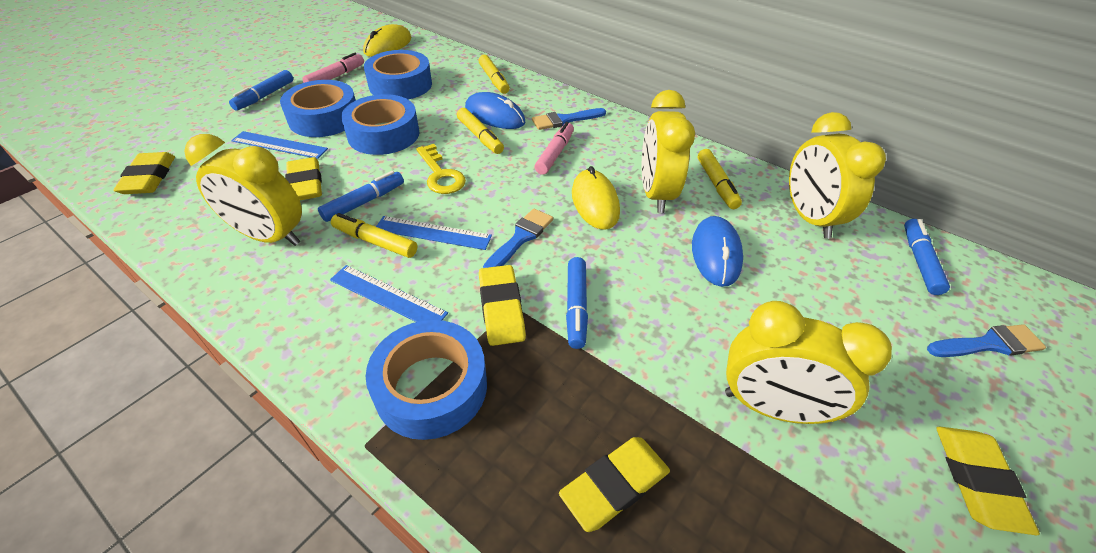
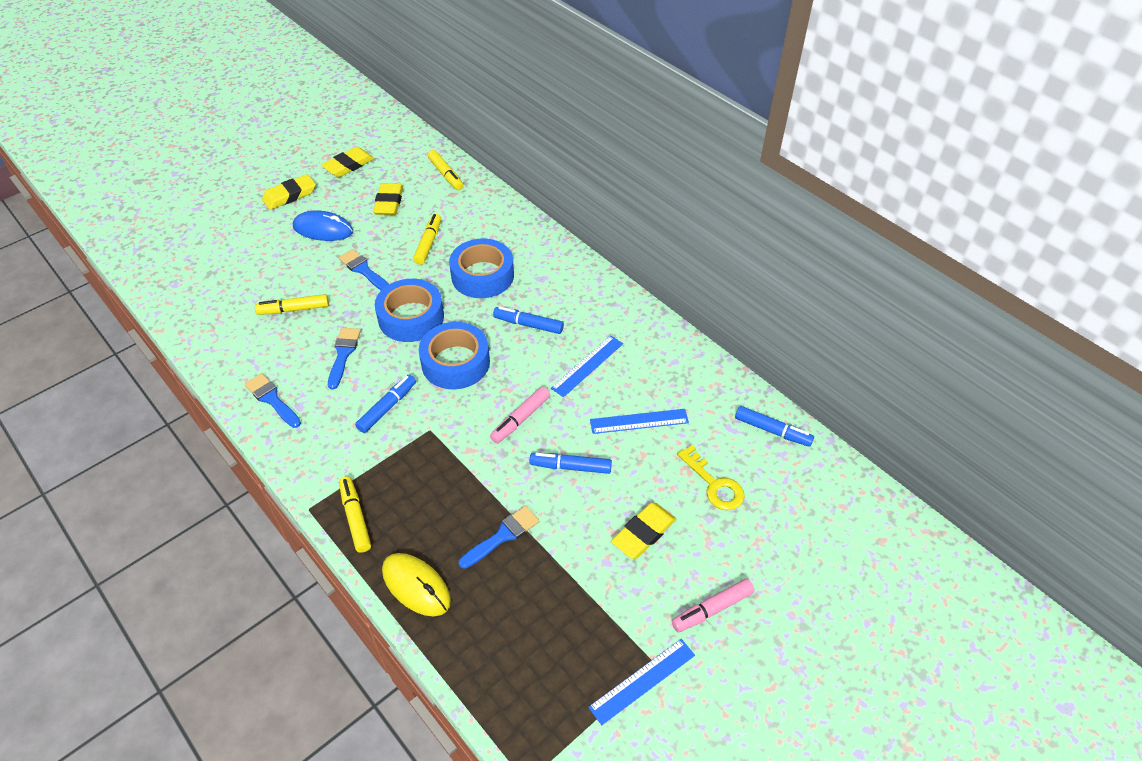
blue brush: [483,208,553,268] [532,108,606,130] [927,324,1046,357] = 3 -> [245,373,301,428] [328,328,361,390] [339,249,389,290] [459,506,539,569] = 4
blue mouse: [465,92,525,129] [692,216,743,287] = 2 -> [293,211,353,241] = 1
blue tape: [280,80,356,137] [341,94,419,155] [364,50,432,99] [366,320,487,440] = 4 -> [375,279,444,342] [419,322,490,389] [449,239,514,298] = 3
yellow clock: [184,134,302,246] [642,90,695,213] [725,301,892,424] [789,112,886,239] = 4 -> none = 0
yellow eraser: [113,152,175,194] [285,157,322,200] [479,265,526,346] [559,437,670,532] [936,427,1040,536] = 5 -> [262,174,316,210] [321,147,374,177] [373,183,403,215] [611,503,676,559] = 4
yellow mouse: [363,24,412,57] [572,166,620,230] = 2 -> [382,553,451,616] = 1

